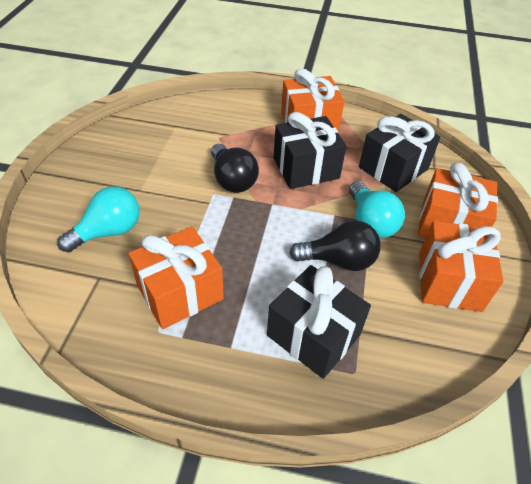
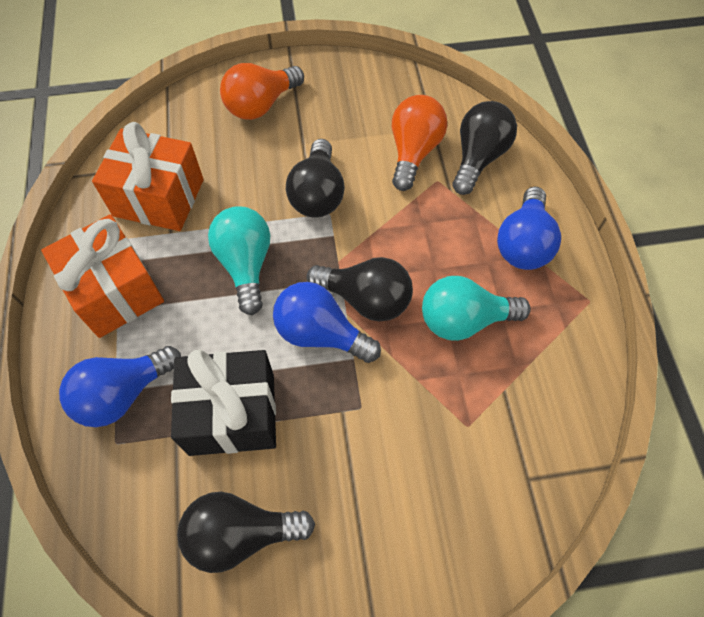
black gift: [267,265,371,379] [274,112,347,189] [359,114,440,192] = 3 -> [171,349,276,456] = 1
black light bulb: [211,144,259,193] [289,220,381,271] = 2 -> [177,492,315,573] [286,139,345,218] [306,257,413,321] [452,101,517,195] = 4
blue light bulb: none = 0 -> [59,346,181,427] [273,282,381,363] [497,187,561,270] = 3
orange gift: [128,226,224,329] [281,68,344,134] [418,162,498,238] [419,221,503,312] = 4 -> [41,214,164,338] [92,122,204,231] = 2
orange light bulb: none = 0 -> [220,63,304,120] [392,95,447,191] = 2

